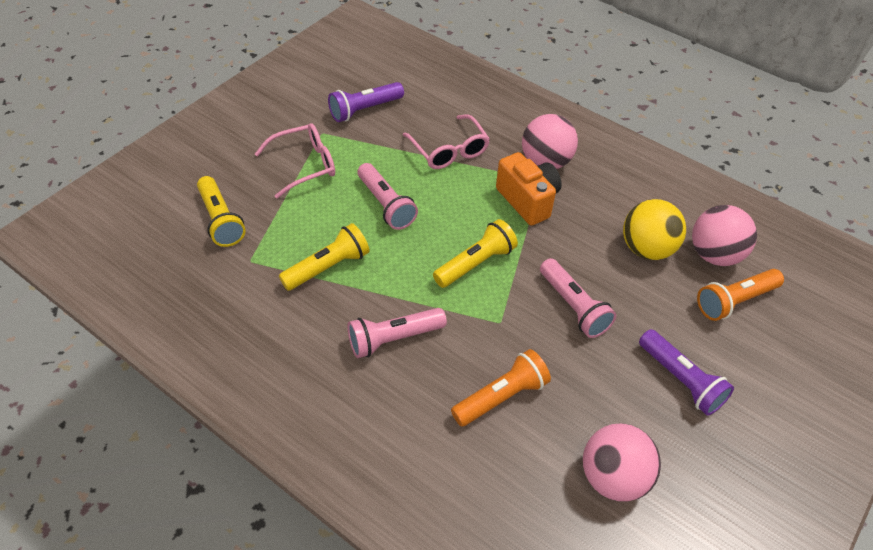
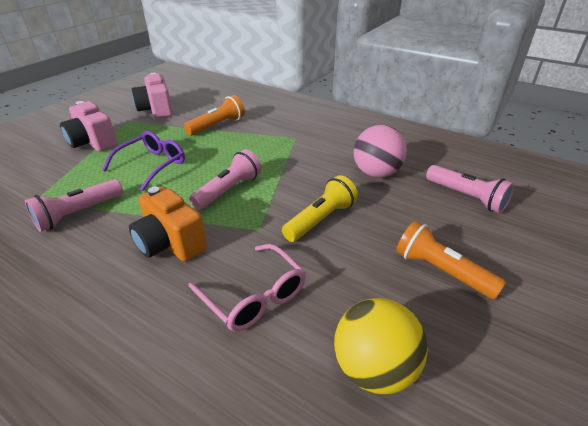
pink ball: [522,114,578,169] [583,424,661,502] [692,205,757,266] = 3 -> [354,125,407,178] = 1
pink camera: none = 0 -> [60,101,117,152] [132,73,173,118] = 2
pink glasses: [255,123,335,198] [403,114,490,169] = 2 -> [189,244,306,332] = 1
purple flashlight: [328,82,404,122] [639,329,734,416] = 2 -> none = 0
purple glasses: none = 0 -> [102,131,185,191] = 1
yellow flashlight: [197,176,246,247] [279,223,370,291] [433,219,518,288] = 3 -> [282,175,358,242] = 1

